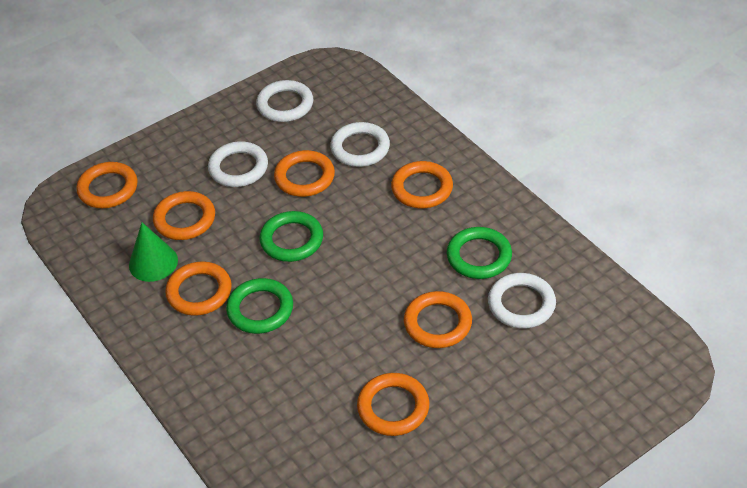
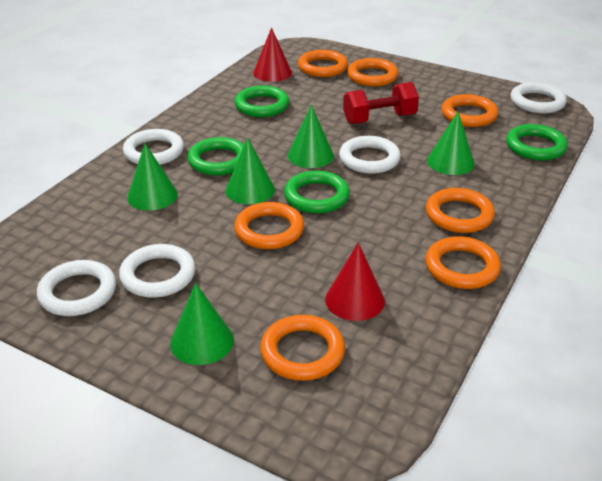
green cone: [129,222,178,282] = 1 -> [127,143,178,211] [170,283,234,365] [225,137,275,204] [288,105,334,168] [427,111,474,175] = 5
green ring: [226,278,293,334] [260,211,323,262] [447,227,512,279] = 3 -> [187,137,244,175] [234,86,289,117] [284,171,350,213] [506,124,568,161] = 4
red cone: none = 0 -> [253,27,292,82] [325,243,385,321] = 2
red dumbbell: none = 0 -> [343,82,419,124] = 1
white ring: [208,141,268,187] [256,80,313,122] [330,122,390,167] [488,273,556,328] = 4 -> [37,260,116,316] [119,244,195,298] [123,129,184,165] [339,136,401,174] [511,82,567,113] = 5

